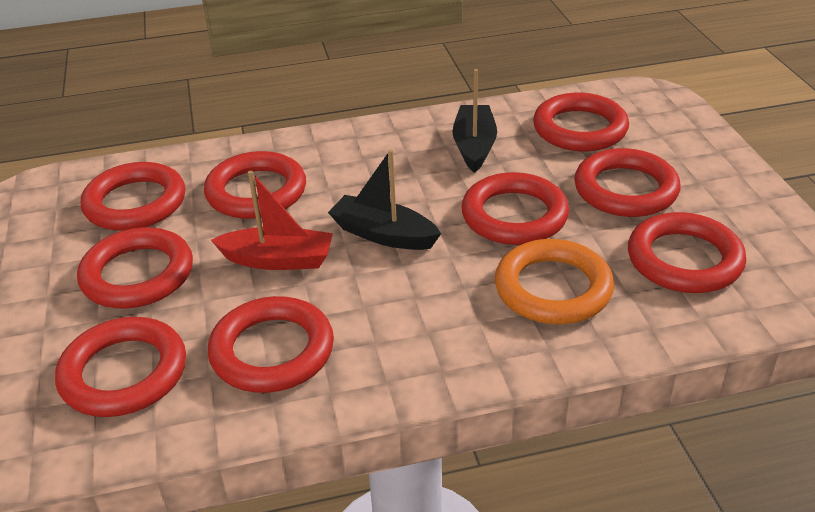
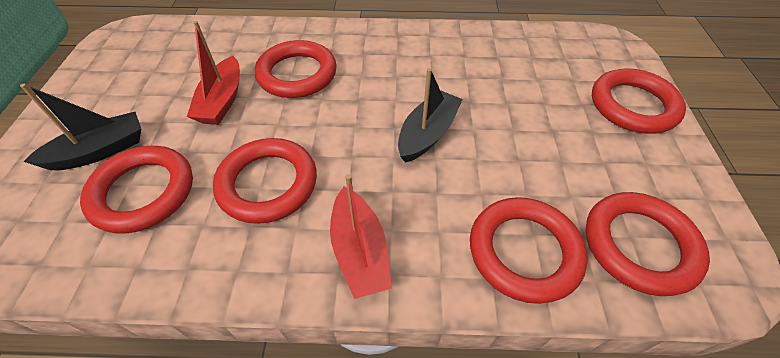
orange ring: [495,239,614,324] = 1 -> none = 0
red boat: [211,171,333,270] = 1 -> [187,21,240,125] [330,174,392,299] = 2
red ring: [55,317,186,417] [77,227,193,308] [81,162,185,231] [204,151,306,219] [208,296,334,393] [461,172,569,245] [533,93,629,151] [574,148,680,217] [628,212,746,293] = 9 -> [80,146,193,233] [213,138,317,224] [255,40,337,98] [470,197,588,304] [586,192,710,296] [592,68,686,134] = 6

